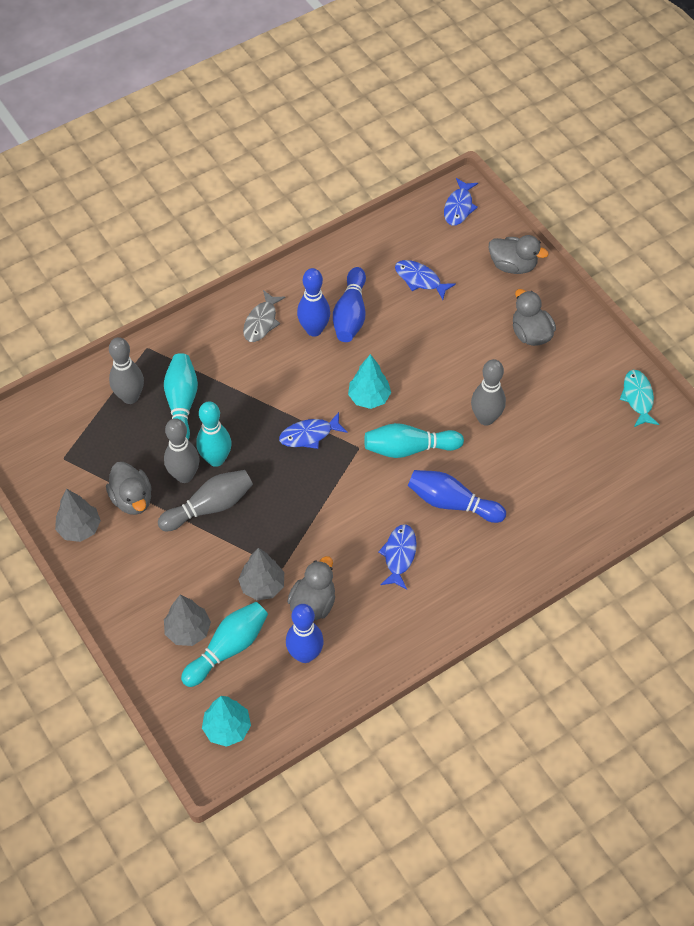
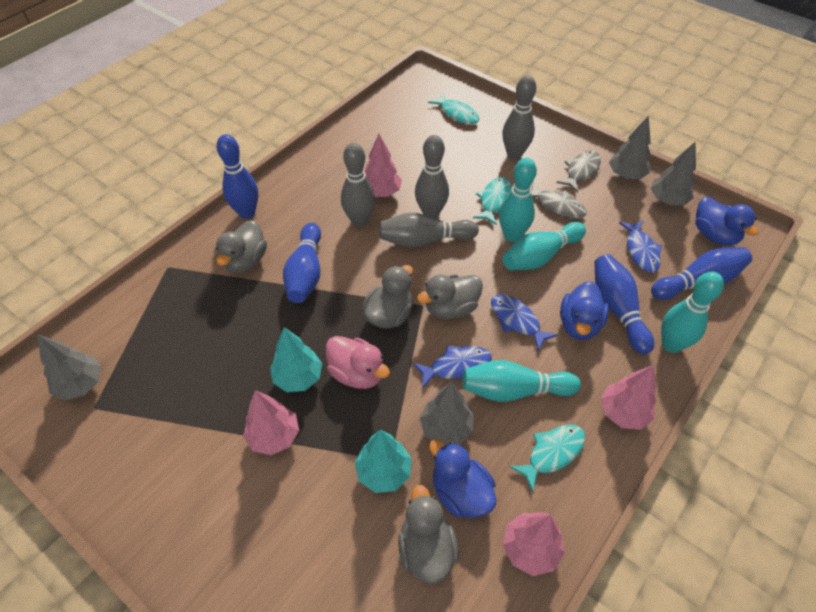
blue duck: none = 0 -> [429,439,496,518] [560,281,609,340] [696,197,759,246] = 3
blue fish: [279,412,348,449] [378,524,417,590] [395,260,456,300] [444,178,478,225] = 4 -> [413,345,492,389] [491,294,558,352] [619,220,662,273] = 3
grey fish: [243,290,285,342] = 1 -> [531,182,587,218] [556,150,601,193] = 2
grey tree: [55,489,101,542] [164,595,211,646] [238,548,284,600] = 3 -> [37,334,101,400] [420,382,474,445] [609,116,651,179] [651,141,696,205] = 4
pink duck: none = 0 -> [325,336,390,389] = 1
pink tree: none = 0 -> [243,390,299,455] [365,134,402,197] [502,512,565,576] [601,365,656,430] = 4
turquoise fish: [619,370,659,427] = 1 -> [428,93,479,124] [473,177,512,225] [510,424,585,492] = 3

